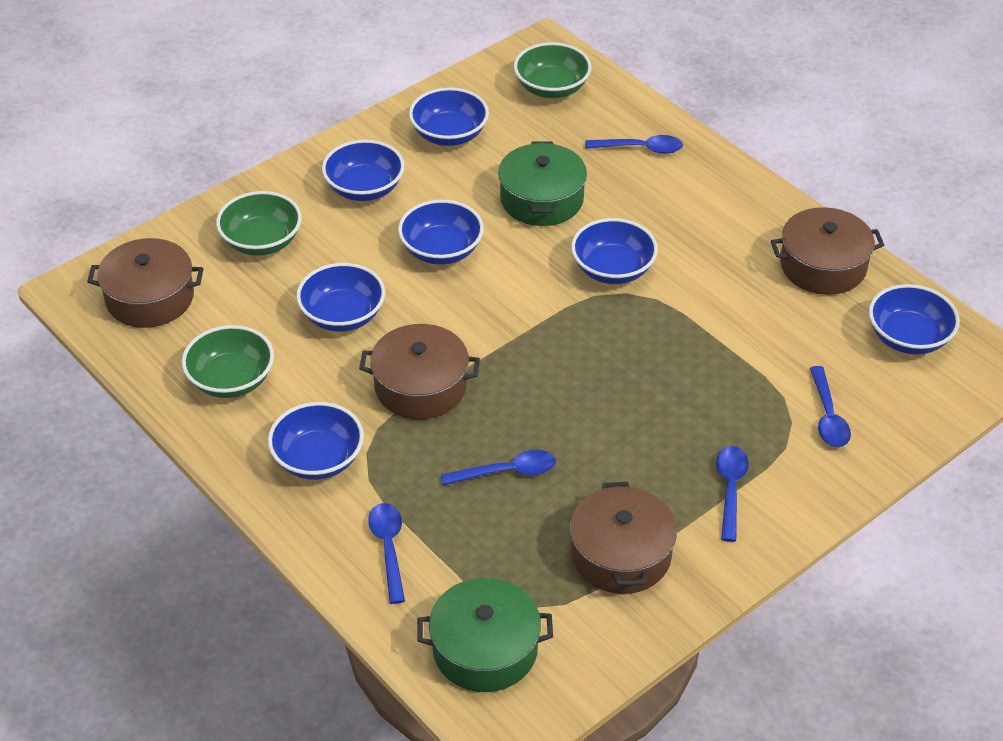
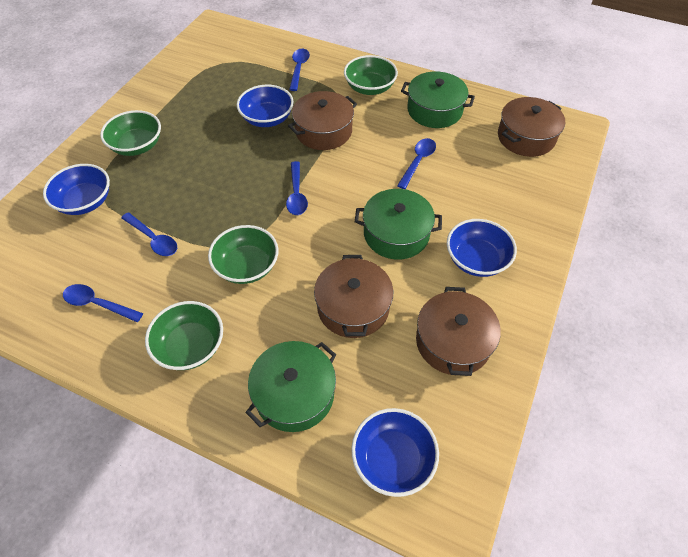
blue bowl: [268,402,364,480] [296,263,385,332] [322,140,405,201] [398,200,484,265] [409,87,489,146] [571,218,658,284] [869,284,960,355] = 7 -> [43,164,110,215] [237,85,294,127] [351,408,439,497] [447,219,517,277] = 4
green bowl: [182,325,274,398] [216,191,302,256] [514,42,591,98] = 3 -> [100,110,161,156] [145,301,223,370] [208,225,279,284] [344,55,398,95] = 4
green pot: [417,578,553,692] [498,142,587,226] = 2 -> [245,341,336,432] [355,189,442,260] [401,71,475,128] = 3

